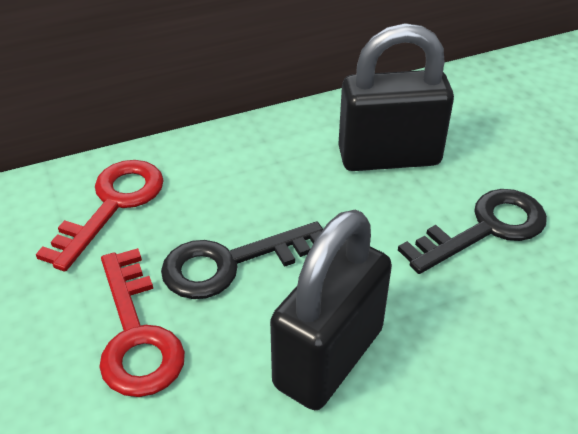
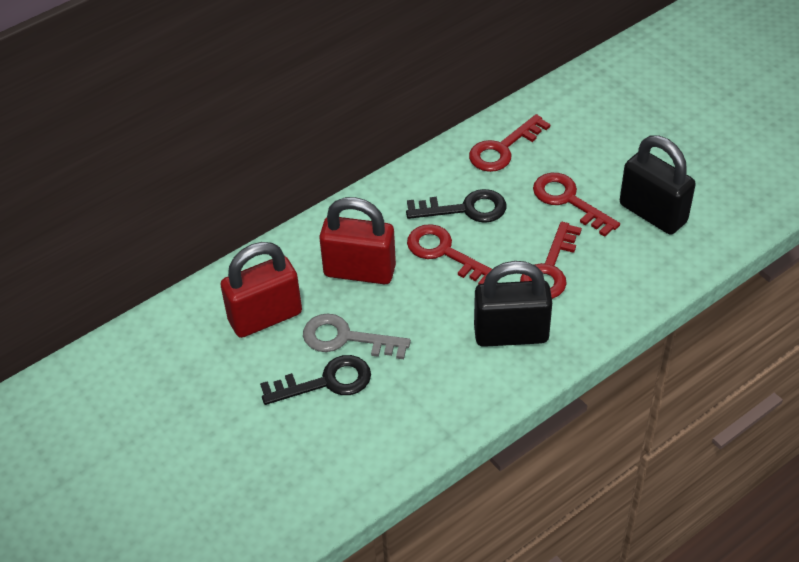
grey key: none = 0 -> [303,313,411,359] = 1
red key: [36,160,164,271] [99,248,185,397] = 2 -> [407,224,492,285] [469,114,550,172] [520,222,582,299] [533,173,620,237] = 4
red padlock: none = 0 -> [220,242,302,338] [319,197,396,284] = 2

